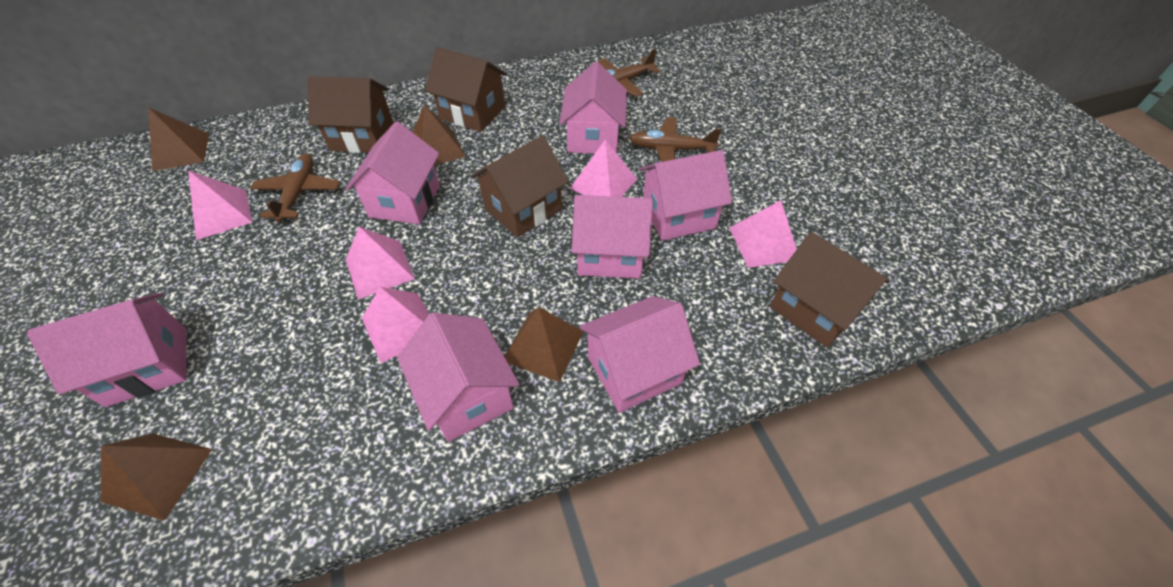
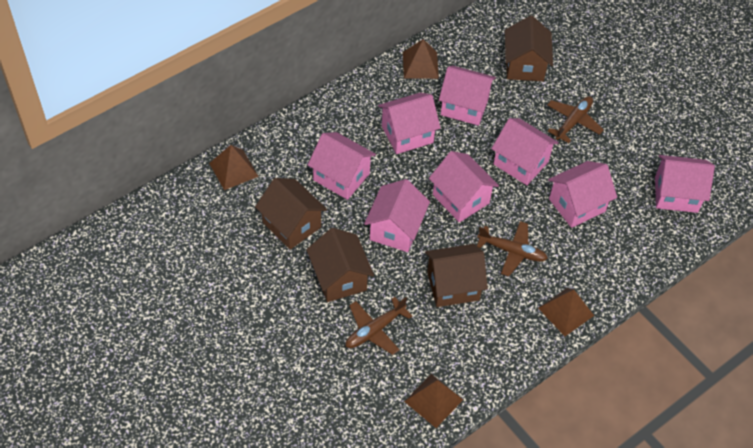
pink house: [27,293,186,407] [346,121,440,224] [397,313,519,442] [559,62,627,154] [572,195,653,279] [579,296,700,413] [639,150,732,241] = 7 -> [308,132,376,200] [364,179,430,252] [378,92,440,154] [429,151,499,222] [439,65,496,126] [491,118,559,185] [548,161,617,228] [655,155,715,213] = 8
pink pyramid: [188,170,252,240] [346,227,415,299] [362,287,429,363] [570,139,637,197] [729,200,797,268] = 5 -> none = 0

